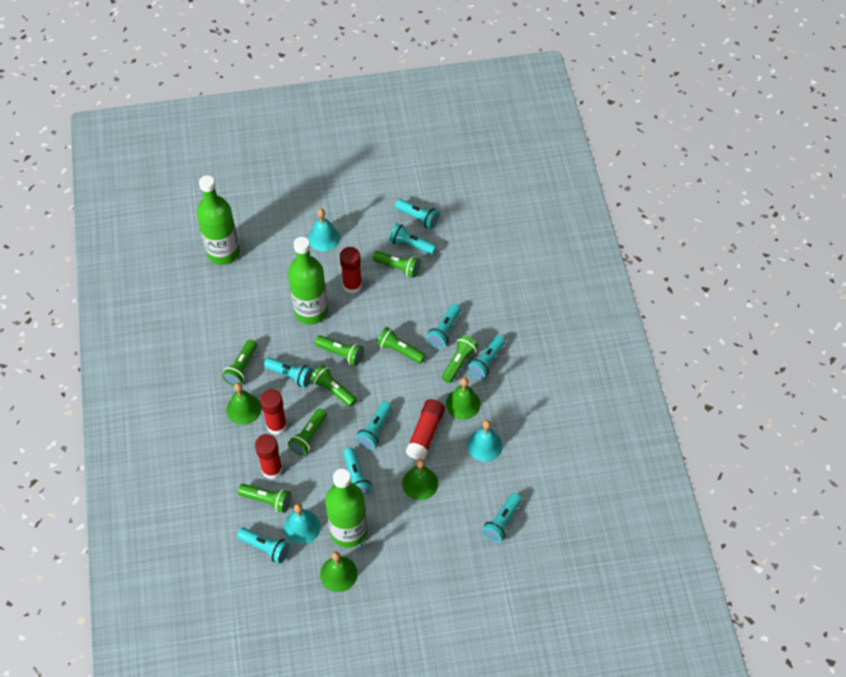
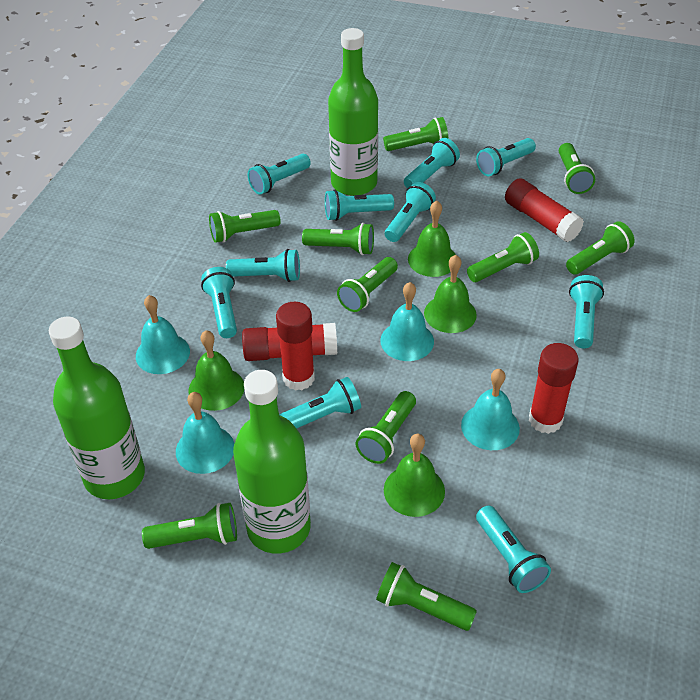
green flashlight: [222,340,257,386] [238,484,291,513] [288,408,327,456] [310,364,357,407] [315,335,364,366] [372,251,420,278] [377,327,425,364] [442,335,478,383] = 8 -> [142,503,237,549] [209,210,281,243] [302,223,374,255] [337,257,398,312] [355,391,416,464] [376,562,477,631] [383,117,448,151] [467,232,539,282] [559,143,595,194] [566,221,635,275] = 10
turquoise bell: [284,503,321,544] [308,209,340,252] [467,420,503,462] = 3 -> [136,295,190,374] [176,392,235,474] [380,282,434,361] [461,369,520,450] = 4
turquoise flashlight: [237,527,290,563] [264,357,314,387] [343,448,372,497] [356,401,392,449] [389,223,436,255] [395,199,440,229] [427,304,461,348] [467,335,505,379] [482,493,522,543] = 9 -> [201,267,237,338] [226,249,300,282] [248,154,311,195] [279,377,361,429] [325,189,394,221] [385,182,436,242] [404,138,460,188] [476,138,536,176] [476,506,551,593] [569,275,604,348] = 10

